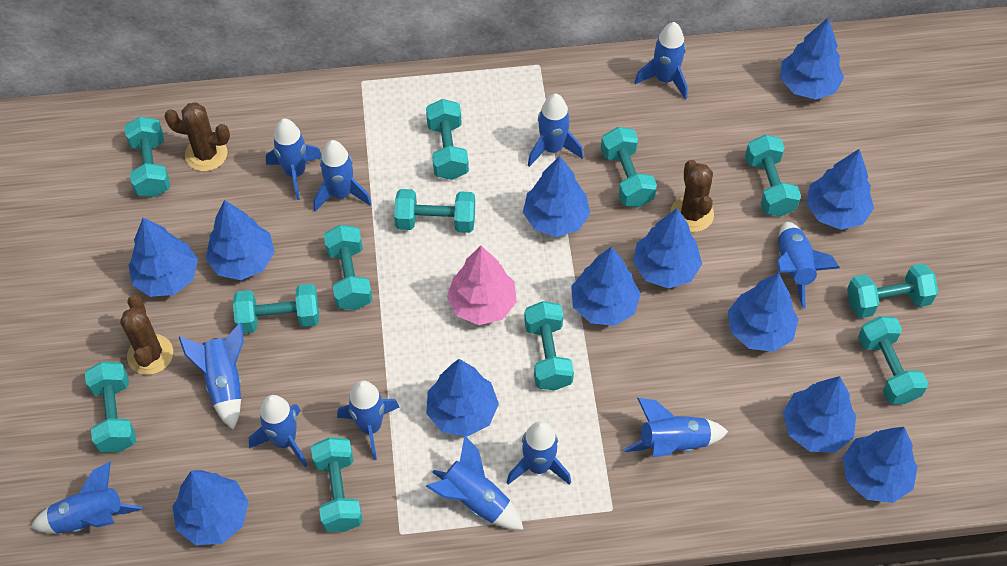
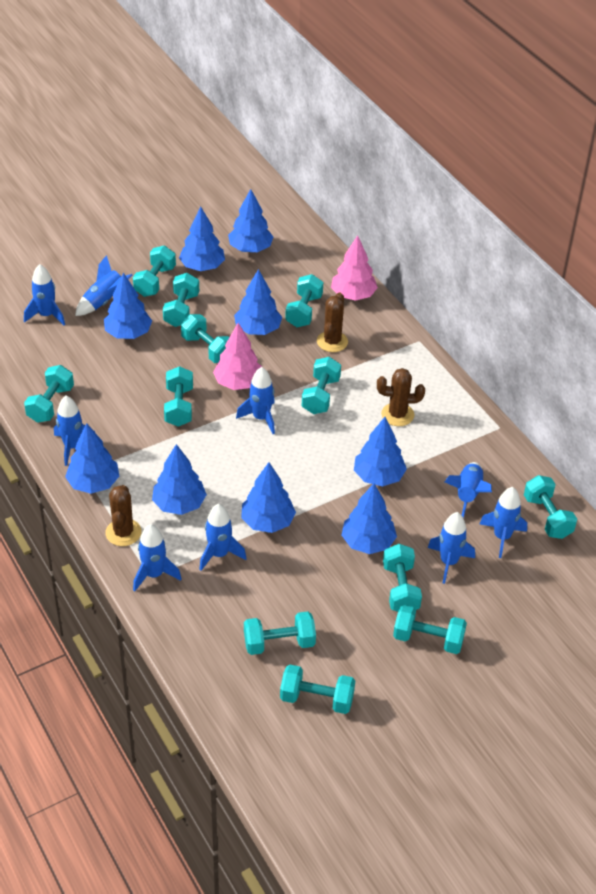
blue rocket: [30,461,143,533] [179,323,244,430] [249,395,308,467] [266,118,322,200] [314,140,372,212] [337,380,400,460] [426,436,524,530] [507,421,571,485] [528,93,583,167] [623,398,728,457] [634,22,688,99] [777,222,840,309] = 12 -> [24,264,65,325] [54,395,95,466] [75,255,133,316] [133,524,181,592] [199,504,247,571] [236,367,275,434] [428,512,475,584] [445,462,492,518] [480,487,527,558] = 9
blue tree: [129,218,198,297] [173,470,249,545] [206,200,275,280] [426,359,499,437] [523,156,590,237] [571,247,641,326] [633,208,702,288] [728,273,799,352] [780,18,844,100] [783,376,856,453] [806,149,874,230] [842,427,918,503] = 12 -> [65,423,119,494] [104,273,152,339] [152,444,207,515] [179,207,225,271] [228,189,273,252] [234,269,282,335] [241,462,296,533] [341,483,397,554] [354,417,407,486] = 9
pink tree: [447,246,517,325] = 1 -> [213,323,262,390] [331,235,378,301] = 2

